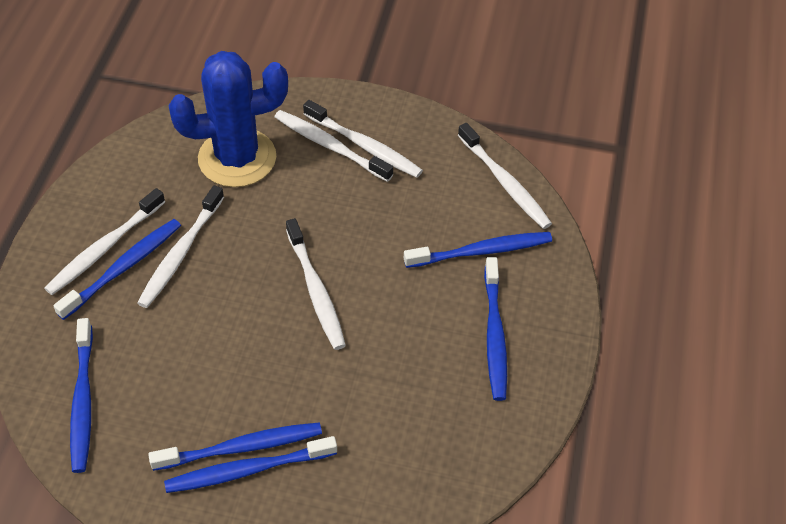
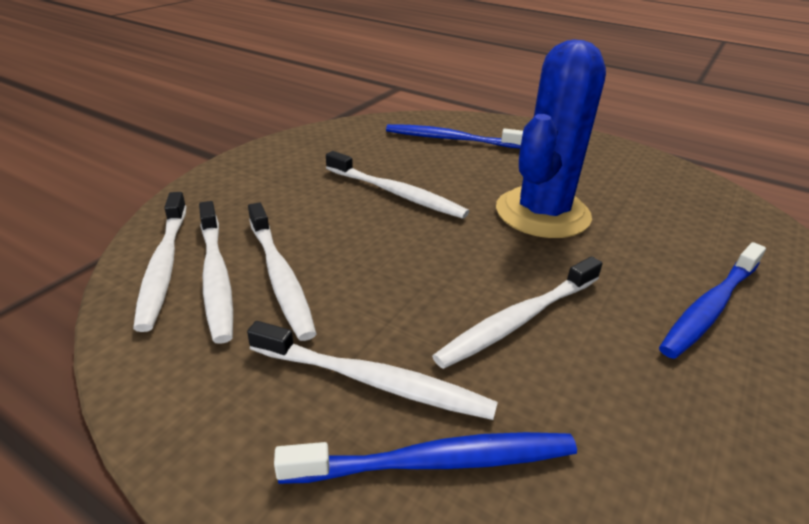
blue toothbrush: [53,219,181,320] [70,318,93,473] [148,422,322,471] [164,436,337,493] [404,232,552,268] [484,257,507,401] = 6 -> [274,432,577,484] [386,124,523,149] [659,242,766,359] = 3

